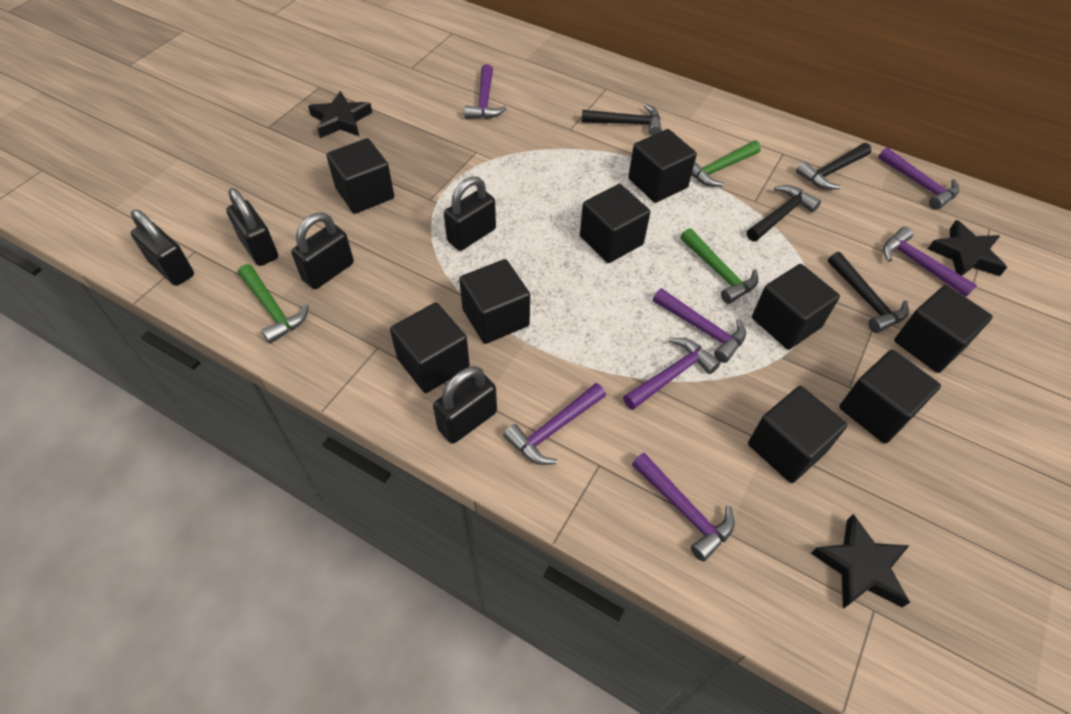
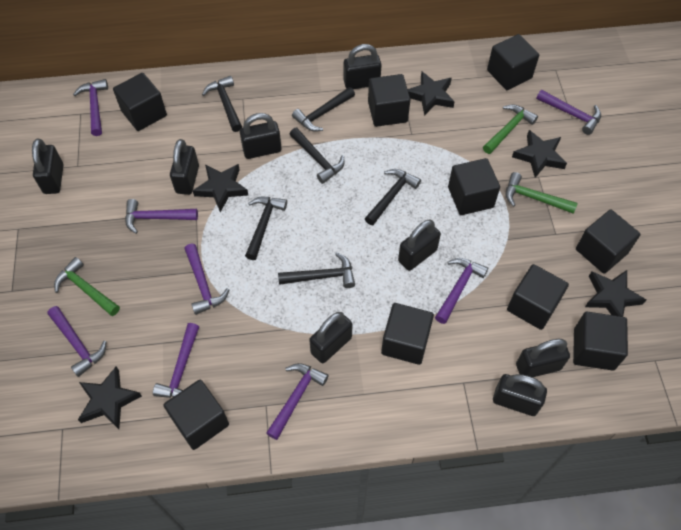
black hammer: [582,104,662,136] [747,185,821,241] [796,143,872,190] [828,252,909,333] = 4 -> [202,76,242,132] [245,197,287,260] [278,253,355,288] [289,128,344,184] [292,87,355,132] [365,169,421,225] = 6
black padlock: [131,210,194,286] [226,188,278,266] [291,213,354,289] [433,366,497,444] [444,176,496,251] = 5 -> [32,139,64,194] [170,139,199,195] [240,113,282,159] [309,312,353,363] [344,44,382,89] [398,220,441,271] [493,374,547,416] [516,339,570,377] = 8
black star: [308,91,372,138] [811,514,910,609] [928,220,1007,276] = 3 -> [78,366,142,429] [193,164,248,212] [408,71,455,116] [512,130,567,178] [585,270,646,317] = 5
purple hammer: [464,64,507,119] [503,383,606,465] [623,338,721,410] [632,453,735,562] [653,288,746,363] [878,147,959,210] [883,227,977,297] = 7 -> [47,306,106,377] [73,79,108,136] [125,199,198,234] [153,323,199,398] [184,244,229,315] [266,363,329,440] [435,258,488,324] [536,90,601,135] = 8

